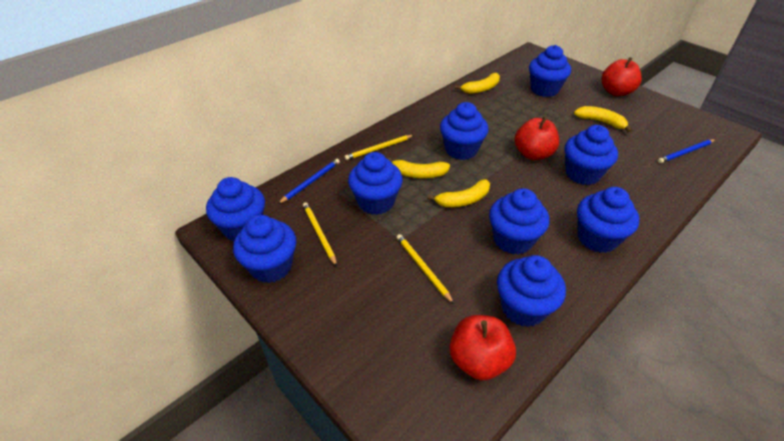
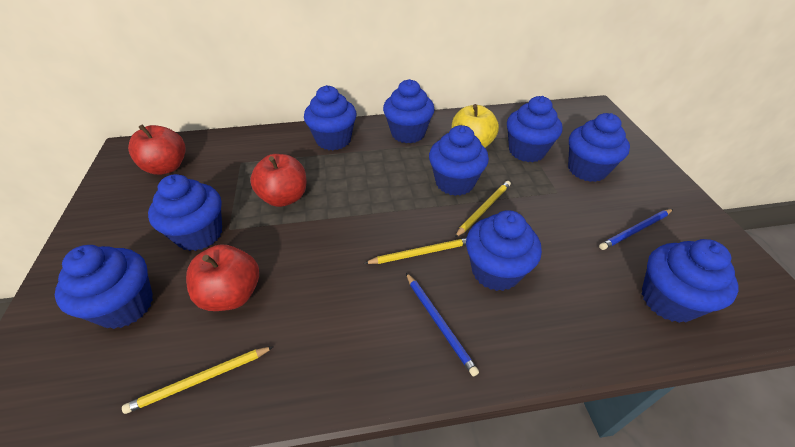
yellow apple: none = 0 -> [452,104,499,148] = 1
yellow banana: [387,157,450,178] [427,179,490,207] [455,73,500,94] [574,106,632,133] = 4 -> none = 0

